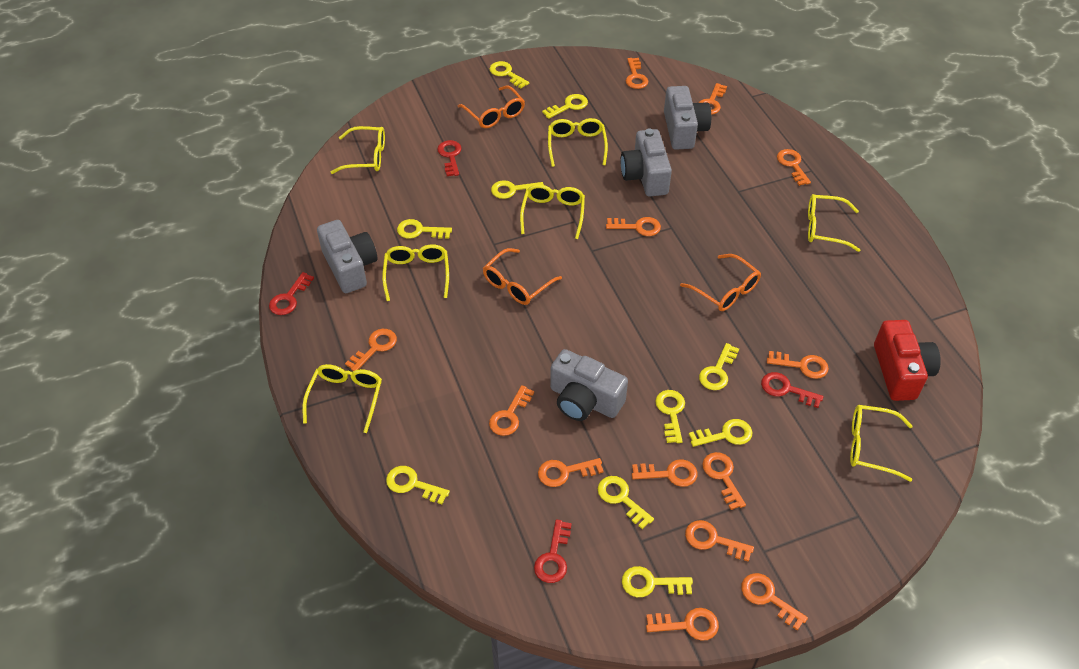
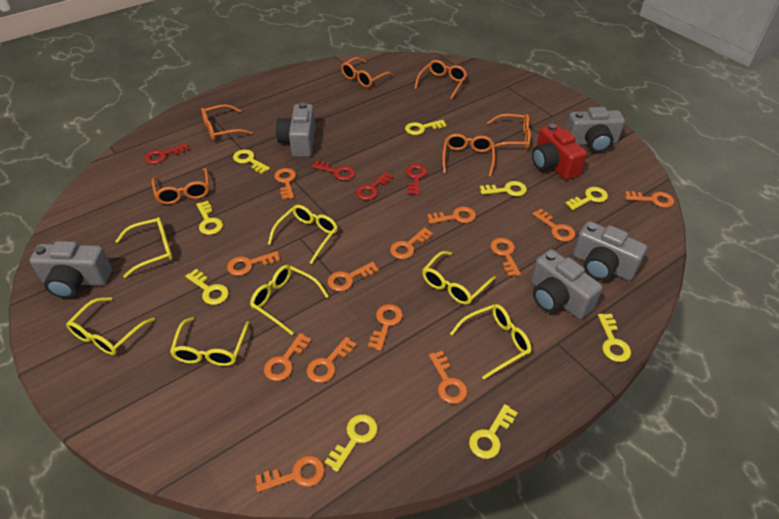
grey camera: [317,220,377,293] [550,349,628,421] [621,129,672,197] [664,86,711,150] = 4 -> [29,241,112,298] [276,102,315,157] [531,249,603,319] [566,107,625,153] [573,221,647,281] = 5
orange glasses: [458,85,525,128] [483,248,562,305] [680,254,761,311] = 3 -> [152,168,209,204] [201,104,253,141] [341,57,394,88] [414,60,467,100] [442,134,495,177] [487,114,531,149] = 6
yellow key: [386,466,450,504] [397,219,452,239] [490,61,529,88] [491,180,544,199] [542,94,588,119] [598,476,654,529] [622,566,693,597] [655,390,685,443] [689,419,753,447] [699,343,739,390] = 10 -> [185,269,229,305] [196,201,223,235] [233,149,270,174] [325,414,378,472] [405,120,447,135] [469,404,518,459] [480,181,527,196] [565,187,608,210] [598,314,631,362] = 9

